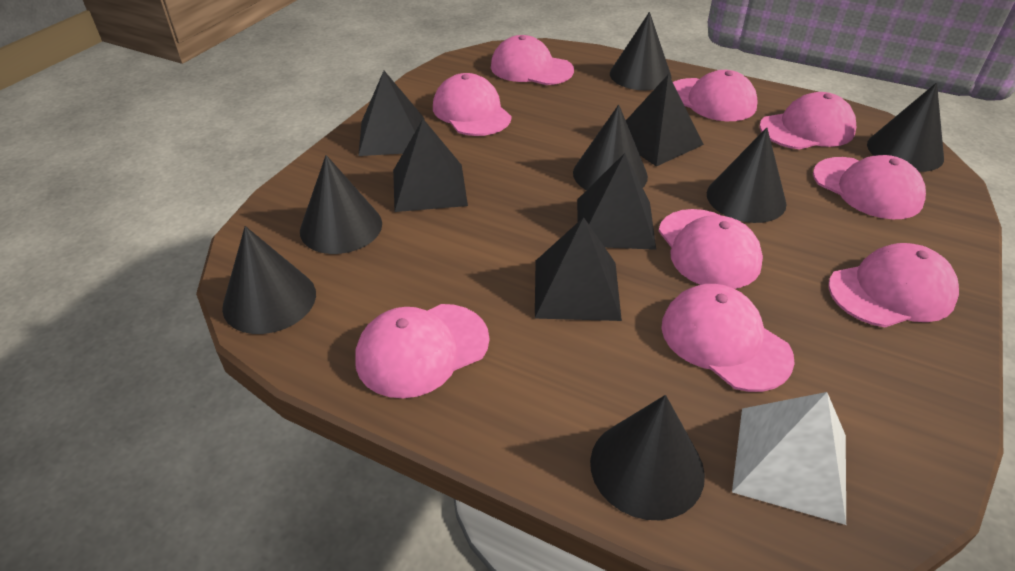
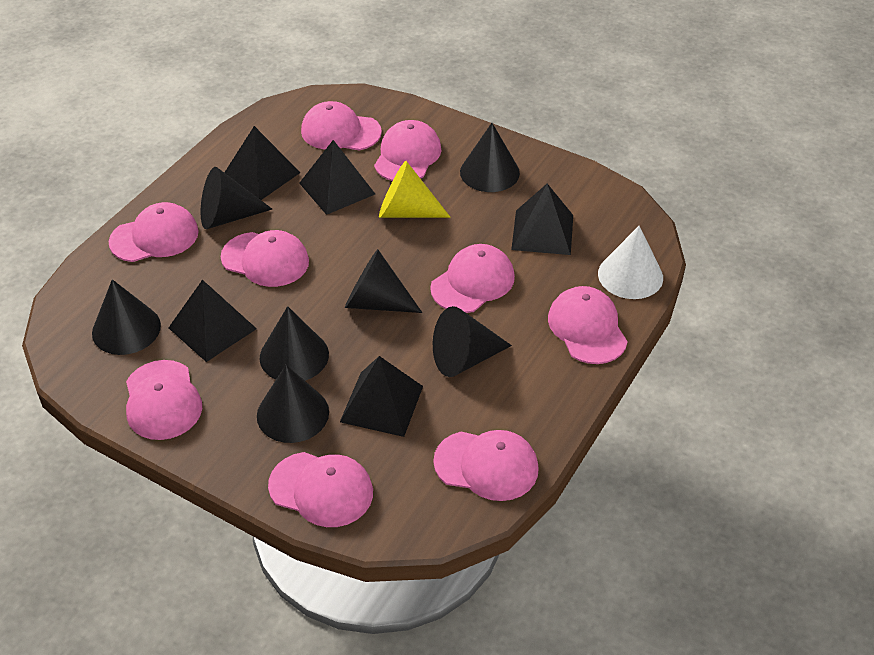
white cone: none = 0 -> [598,226,663,299] = 1
white pyramid: [732,392,846,525] = 1 -> none = 0
yellow cone: none = 0 -> [379,161,451,218] = 1

